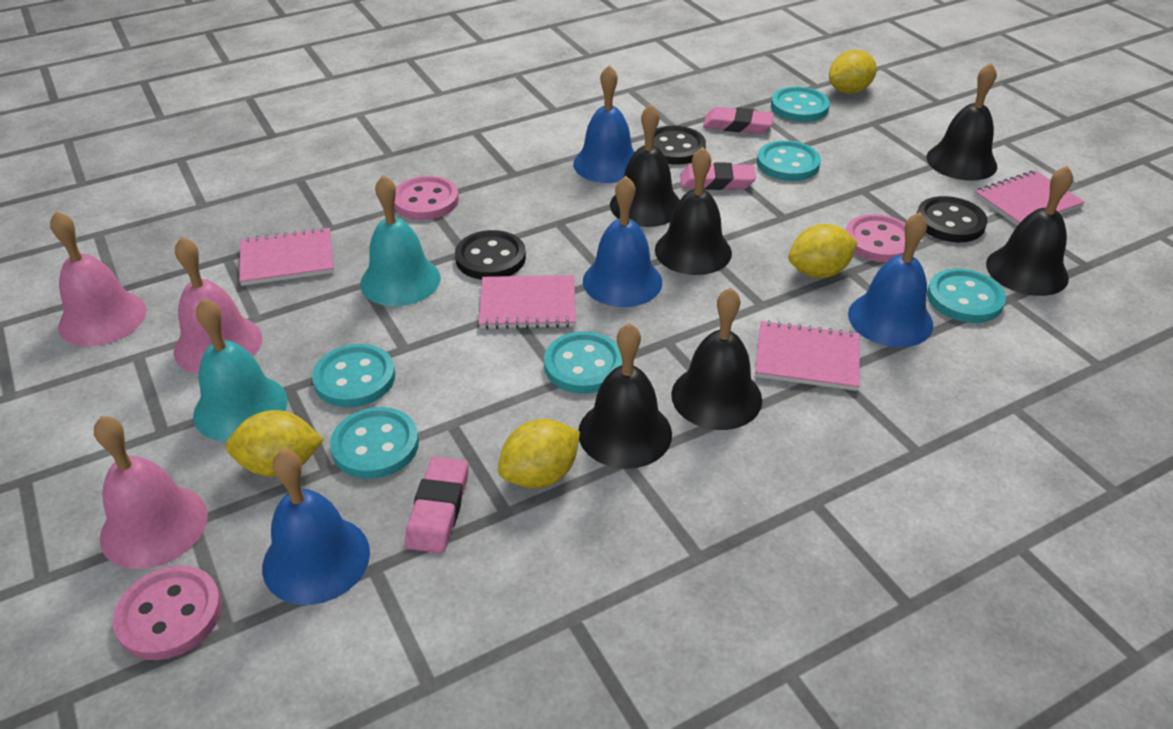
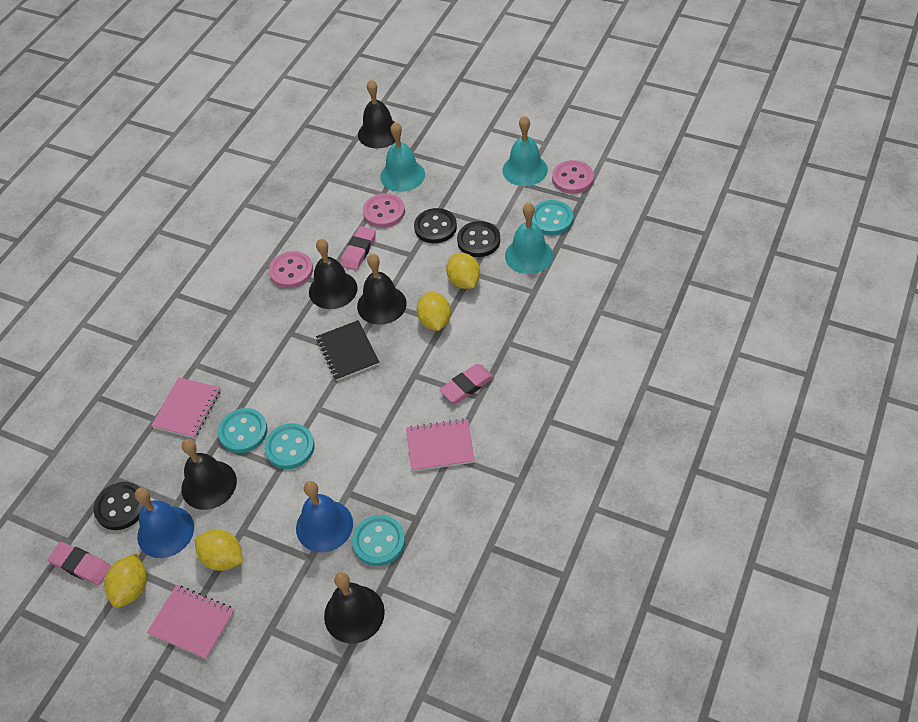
black bell: [578,323,672,469] [610,104,680,227] [655,147,732,275] [671,287,762,430] [927,63,997,181] [986,165,1073,296] = 6 -> [181,439,237,510] [309,239,358,309] [324,572,385,643] [357,254,407,325] [358,80,395,148] = 5
black notebook: none = 0 -> [316,320,379,381] = 1
blue bell: [262,450,370,605] [573,65,635,183] [583,176,662,307] [848,212,933,347] = 4 -> [135,488,194,558] [296,481,353,552] = 2
pink bell: [50,211,147,346] [94,416,208,569] [174,237,262,374] = 3 -> none = 0
pink notebook: [239,227,334,286] [479,275,576,329] [755,320,860,391] [974,170,1085,226] = 4 -> [147,585,235,659] [151,377,221,438] [406,418,475,471] = 3
turquoise bell: [193,298,288,442] [360,175,441,306] = 2 -> [380,122,425,192] [502,116,548,186] [505,203,553,274] = 3
turquoise button: [312,344,395,407] [330,407,419,479] [544,332,622,394] [757,141,821,181] [771,87,830,122] [927,269,1006,323] = 6 -> [218,408,268,453] [264,423,315,469] [352,515,405,566] [532,200,573,235] = 4

